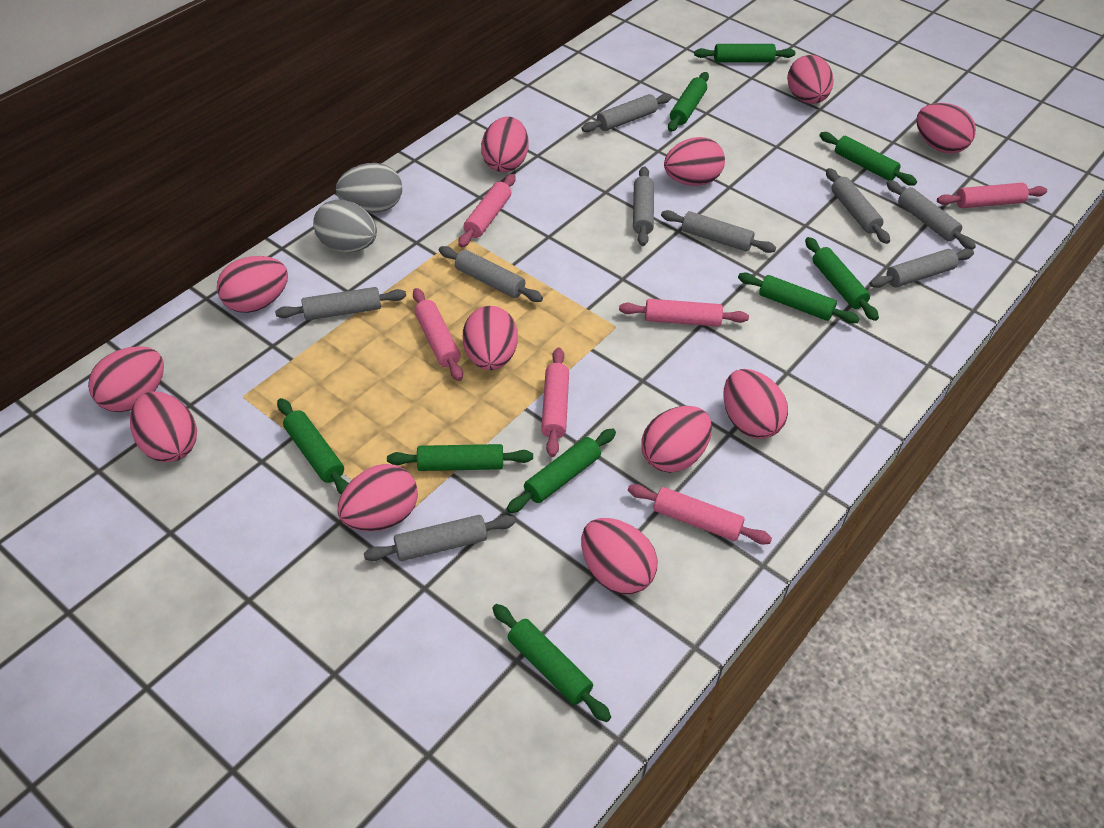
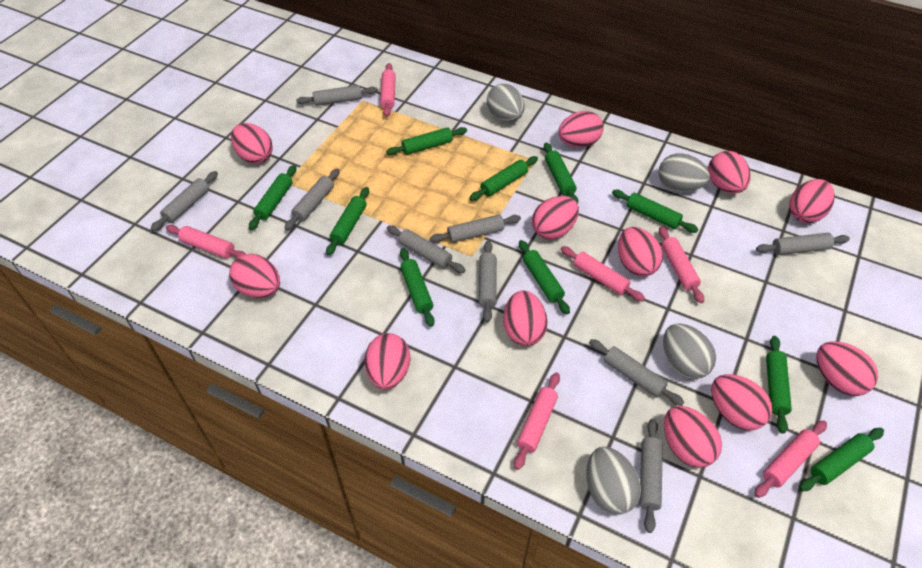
green rolling pin: [277,398,349,494] [387,444,533,471] [492,604,611,722] [507,428,616,513] [668,72,709,132] [694,44,795,62] [738,273,860,324] [805,237,879,321] [819,132,917,186] = 9 -> [249,165,296,230] [326,187,369,256] [386,127,467,155] [400,248,435,327] [470,156,538,201] [519,240,570,314] [544,142,578,204] [612,190,698,233] [766,336,792,434] [799,428,884,491] = 10
grey egg: [313,200,377,252] [336,163,402,213] = 2 -> [487,84,524,122] [586,447,641,515] [658,153,710,192] [663,324,716,379] = 4

